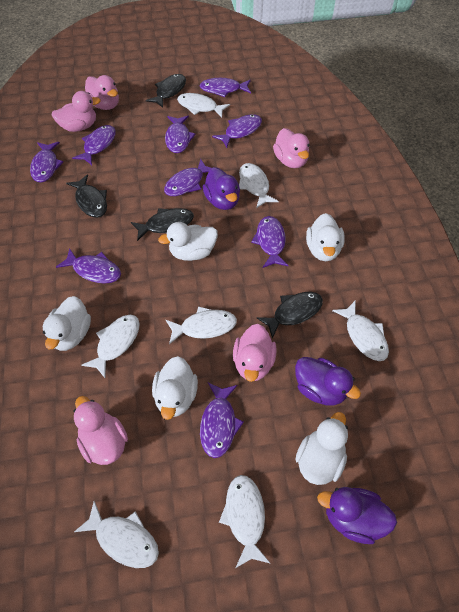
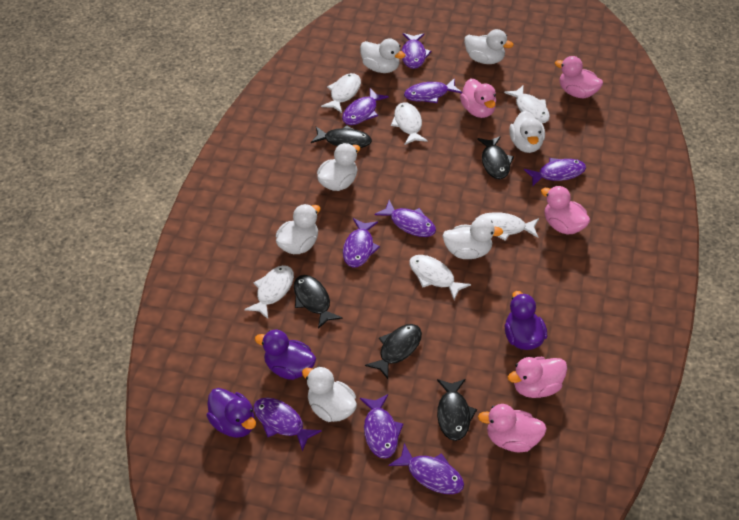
black fish: [66,174,107,218] [131,208,194,241] [146,74,186,108] [257,292,323,339] = 4 -> [294,275,343,329] [311,125,372,148] [365,324,422,379] [437,379,477,441] [477,136,514,179] = 5
white duck: [43,296,91,351] [152,356,198,420] [158,222,218,261] [295,412,348,485] [306,213,345,261] = 5 -> [276,204,320,254] [302,366,357,422] [317,143,360,191] [360,38,405,73] [442,218,503,259] [464,29,514,64] [509,111,545,153] = 7
white fish: [74,501,159,568] [81,315,140,378] [166,306,237,344] [177,93,230,118] [219,475,270,568] [239,163,279,208] [332,300,389,361] = 7 -> [244,265,294,319] [321,73,361,113] [391,102,428,145] [409,255,471,300] [475,212,539,241] [504,86,550,123] = 6

